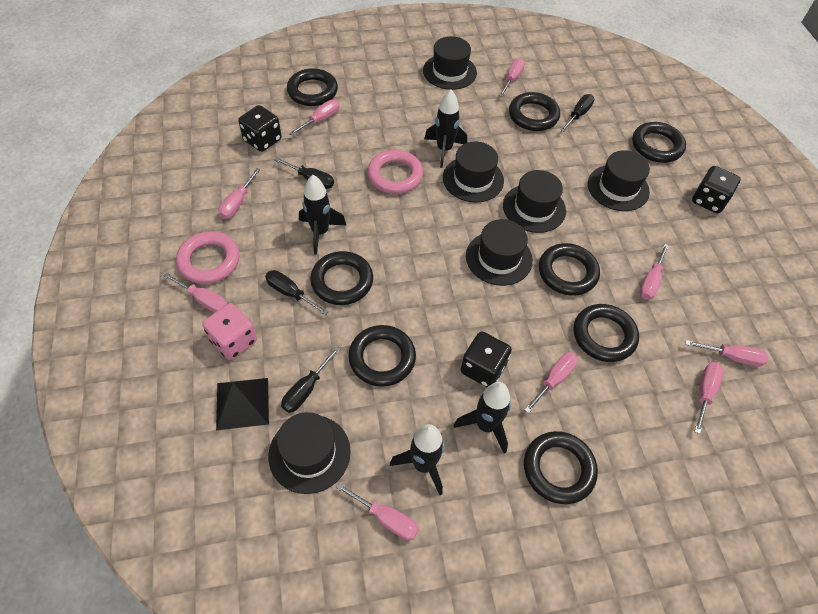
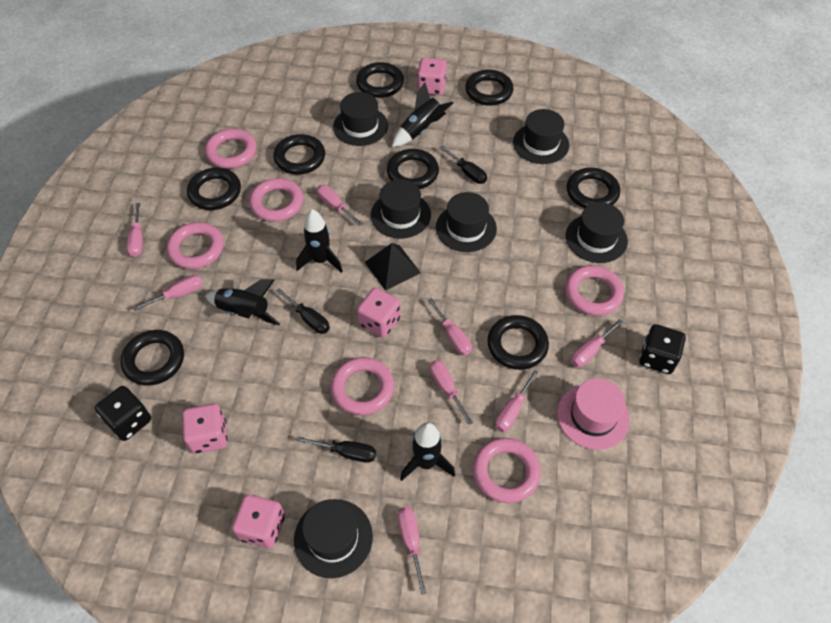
black dice: [238,105,282,152] [461,332,512,387] [692,166,741,214] = 3 -> [95,386,151,441] [639,324,686,374] = 2
black screwdriver: [265,270,329,315] [275,158,334,189] [281,347,340,413] [560,94,595,132] = 4 -> [276,288,330,334] [297,436,376,463] [440,146,487,184] = 3
pink dice: [202,303,257,360] = 1 -> [182,404,227,454] [232,494,285,548] [357,288,401,338] [417,58,447,95] = 4
pink hat: none = 0 -> [557,378,630,450] = 1
pink ring: [176,231,239,284] [368,150,423,194] = 2 -> [167,222,224,269] [205,129,257,169] [249,178,303,222] [331,357,394,415] [473,438,541,503] [565,265,624,316] = 6
pink screwdriver: [163,272,227,313] [218,168,261,219] [289,100,339,136] [336,483,419,540] [499,58,525,97] [524,352,578,413] [640,244,669,300] [685,340,769,367] [694,362,724,434] = 9 -> [127,203,143,257] [133,275,203,311] [317,185,363,226] [398,507,427,595] [428,298,472,355] [430,360,473,425] [495,369,539,432] [571,319,623,367] = 8

